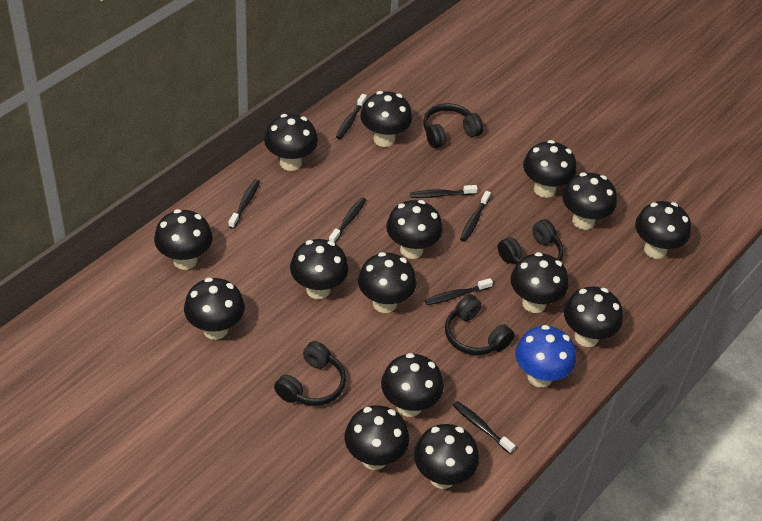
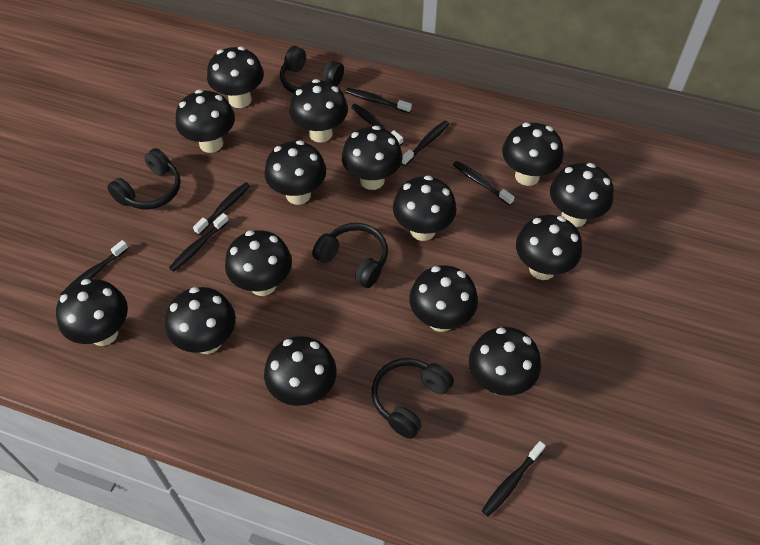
black toothbrush: [228,180,260,229] [329,197,366,243] [336,94,367,139] [410,185,477,198] [425,278,493,305] [453,401,515,454] [460,191,491,242] = 7 -> [61,240,129,295] [169,213,229,272] [193,182,250,235] [346,88,412,113] [351,104,403,146] [401,121,449,166] [453,161,515,206] [482,441,546,517] = 8
blue mushroom: [515,325,576,388] = 1 -> none = 0

